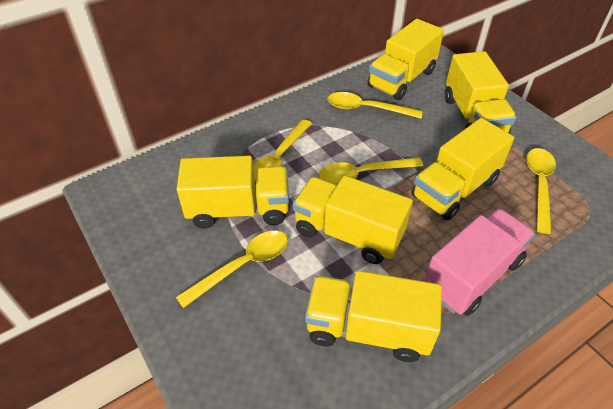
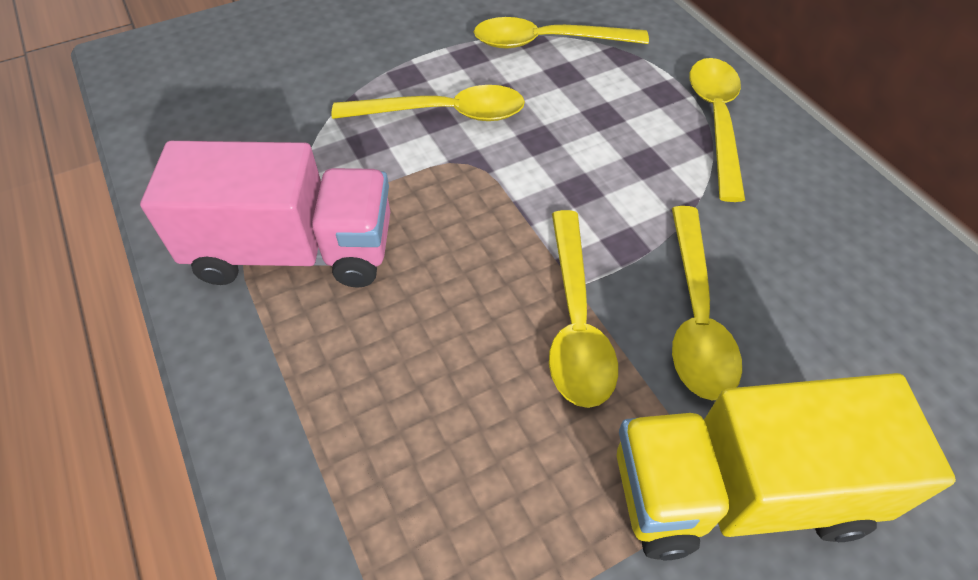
yellow truck: [177,156,289,229] [293,176,413,264] [305,271,442,362] [368,19,444,100] [411,118,514,220] [445,51,517,134] = 6 -> [617,373,956,560] = 1

